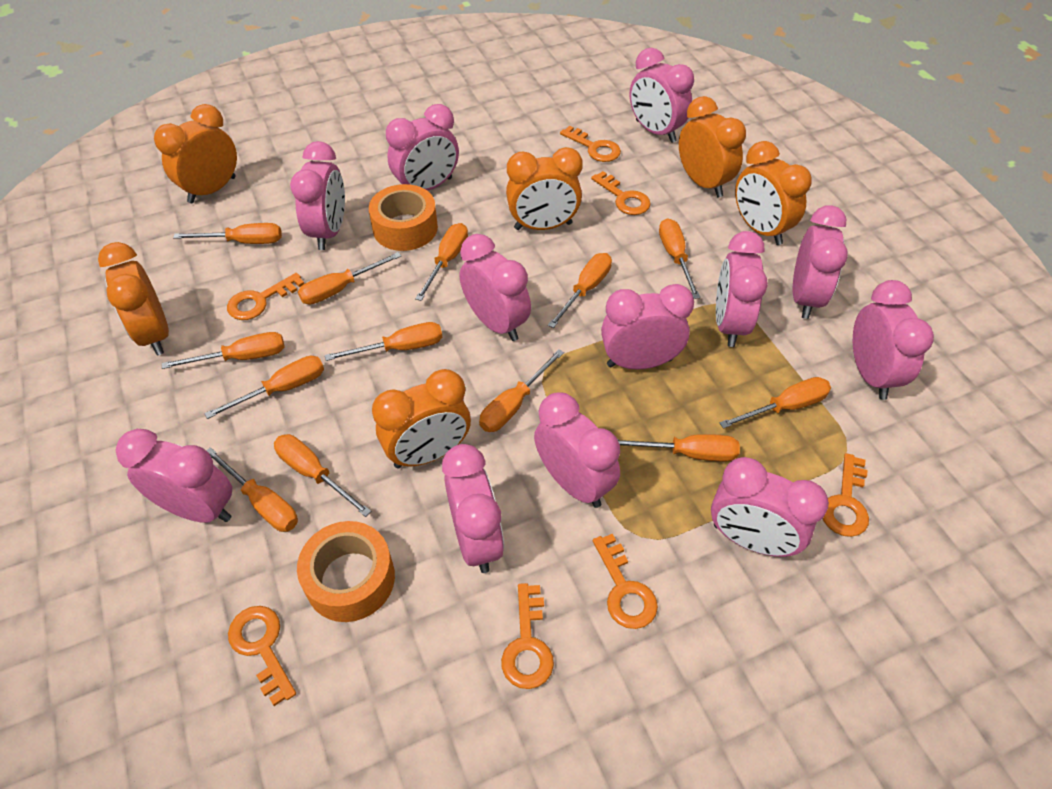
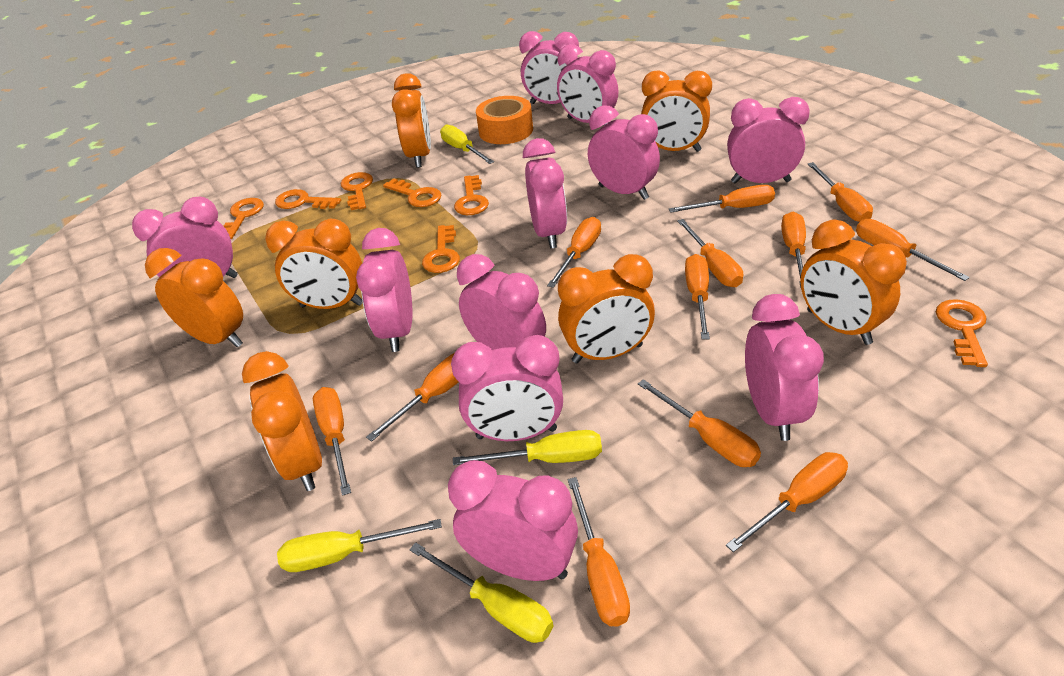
orange clock: [98,242,169,355] [154,104,237,203] [372,369,471,469] [506,147,583,230] [679,96,746,198] [735,141,812,245] = 6 -> [145,248,243,348] [242,351,322,491] [265,219,363,309] [392,73,431,168] [558,254,655,364] [641,70,712,152] [800,220,907,345] = 7
orange screwdriver: [162,332,284,369] [173,223,282,244] [204,356,324,419] [206,447,298,532] [274,434,371,517] [298,252,401,305] [325,322,443,361] [415,223,468,301] [479,349,564,432] [548,253,612,328] [618,434,740,461] [659,218,700,299] [719,377,831,429] = 13 -> [313,387,351,496] [366,353,459,442] [547,217,601,288] [567,477,630,627] [638,379,761,467] [669,185,775,213] [677,219,743,287] [685,254,710,340] [726,452,848,552] [781,212,806,288] [808,162,873,222] [856,219,970,281] = 12
orange tape: [297,521,395,622] [369,184,438,251] = 2 -> [476,96,533,144] = 1
pink clock: [115,429,232,523] [290,141,345,250] [386,104,459,191] [442,444,504,573] [460,234,531,341] [534,393,620,508] [601,284,694,370] [630,47,694,143] [711,457,829,557] [716,231,768,347] [793,205,848,319] [853,280,934,400] = 12 -> [132,197,238,278] [356,228,412,352] [448,460,578,581] [451,335,563,441] [457,254,546,350] [519,31,579,104] [523,138,567,249] [557,44,619,125] [588,105,660,200] [727,97,810,184] [745,294,824,441] = 11
yellow screwdriver: none = 0 -> [277,519,442,572] [409,543,553,643] [440,125,494,164] [453,430,602,465] = 4

